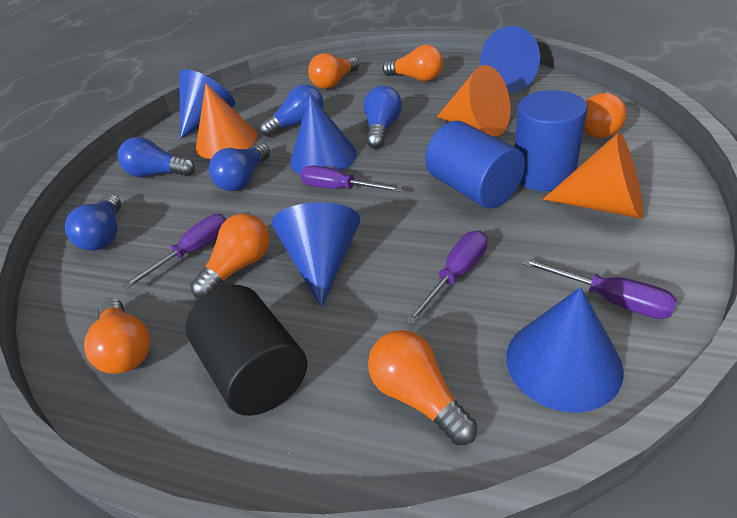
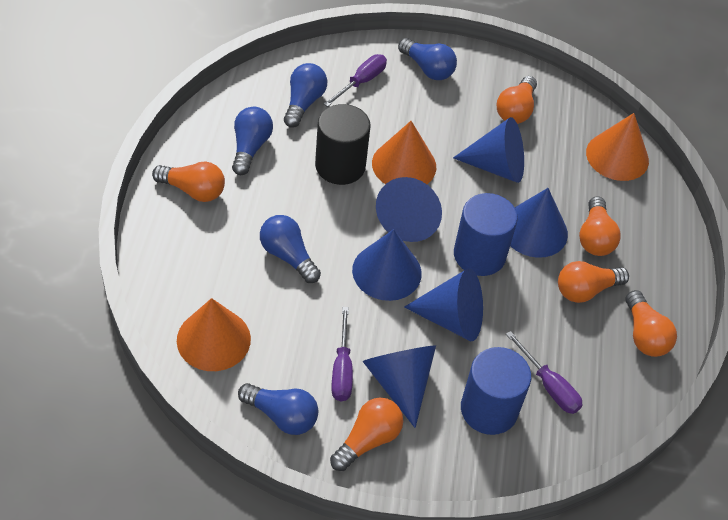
blue cone: [179,69,235,139] [271,202,361,308] [290,95,357,175] [480,26,540,93] [506,287,624,413] = 5 -> [352,229,422,301] [362,345,436,428] [376,177,442,242] [404,268,483,341] [453,117,524,183] [510,188,568,258] = 6
purple screwdriver: [122,214,227,289] [300,166,402,192] [405,231,487,325] [521,258,677,319] = 4 -> [324,54,387,107] [332,307,353,401] [506,331,582,414] = 3

